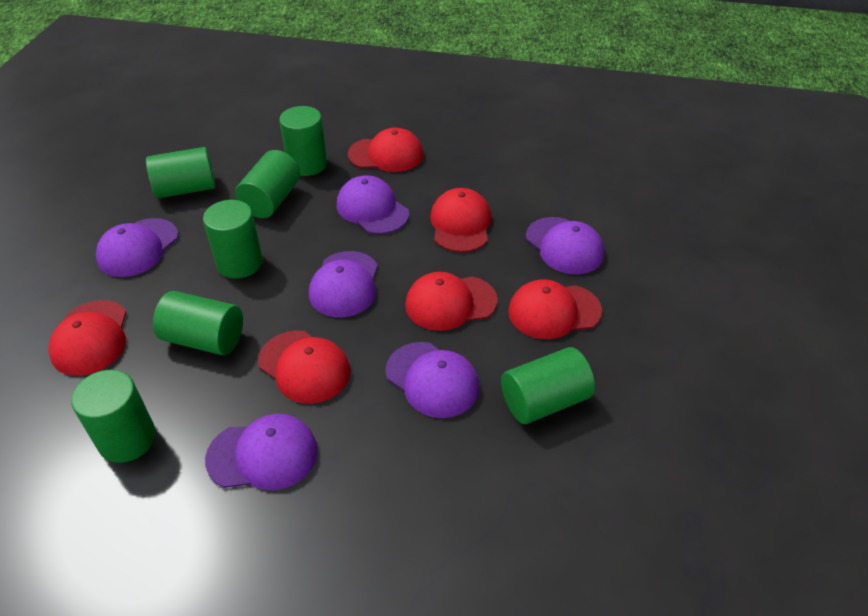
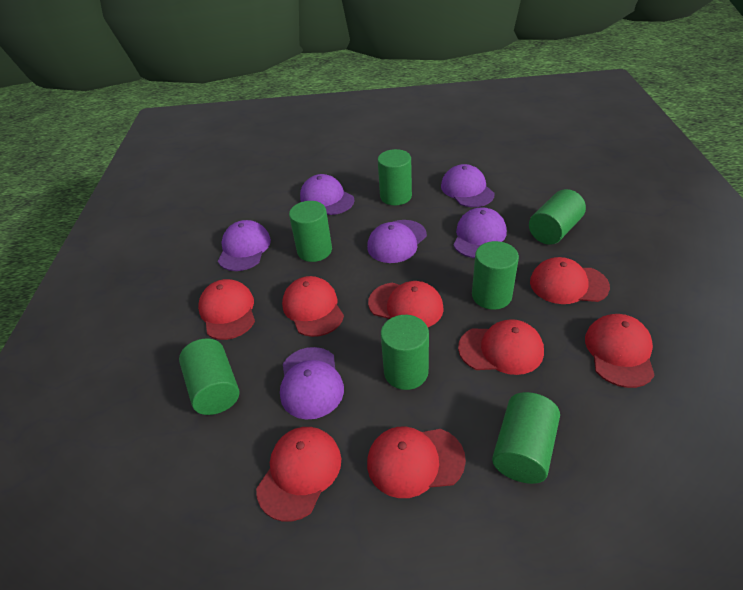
red cap: [48,300,126,376] [258,331,350,404] [348,127,423,172] [405,272,498,331] [430,188,491,253] [508,279,602,339] = 6 -> [198,279,255,340] [256,427,341,522] [282,276,344,337] [367,427,466,498] [368,281,444,327] [458,319,544,375] [530,257,610,304] [585,314,654,388] = 8

